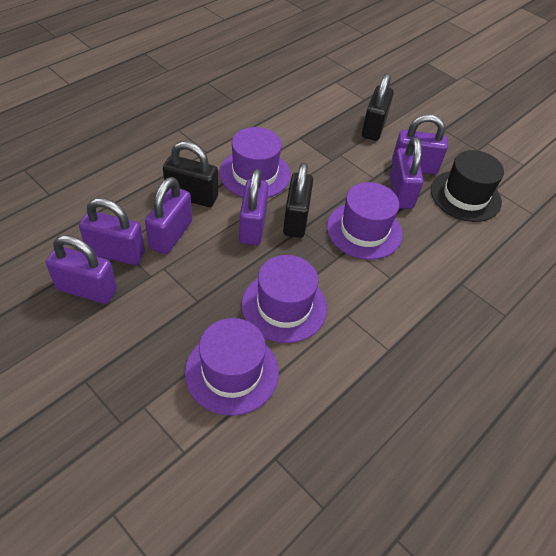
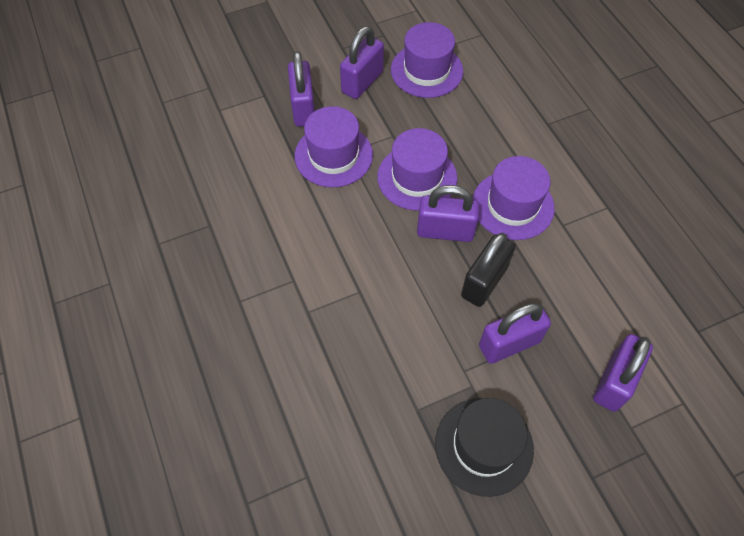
black padlock: [163,141,218,207] [283,162,313,238] [362,73,394,141] = 3 -> [461,233,515,307] = 1
purple padlock: [46,235,117,304] [79,198,145,265] [145,177,192,254] [239,169,268,245] [390,137,424,209] [392,114,448,174] = 6 -> [288,51,315,127] [340,26,384,99] [417,185,479,242] [479,303,551,364] [593,334,653,412] = 5

